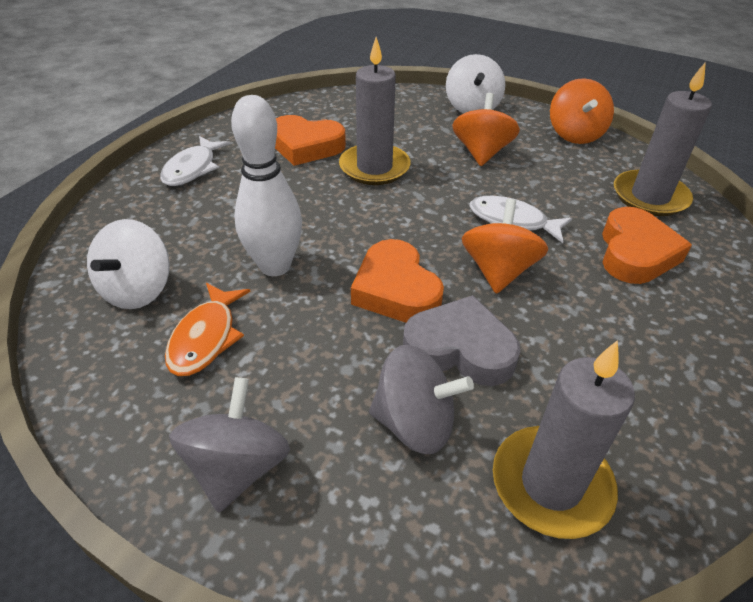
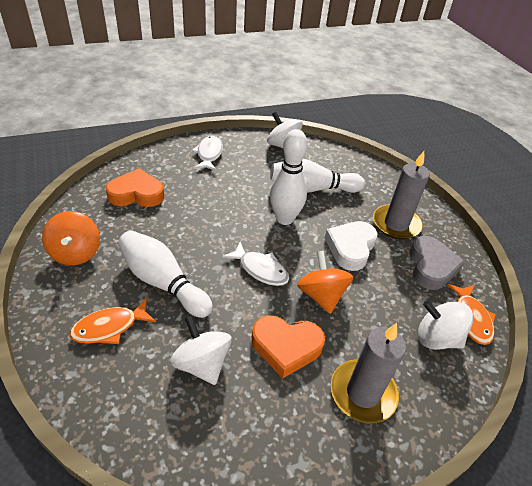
grey candle: [339,37,411,185] [493,340,635,539] [614,62,712,216] = 3 -> [331,323,406,423] [373,151,430,239] = 2
grey spinning top: [169,377,290,513] [369,345,474,454] = 2 -> none = 0
orange fish: [165,283,250,376] = 1 -> [70,298,156,344] [447,284,496,345] = 2
orange heart: [275,115,346,166] [351,239,444,323] [602,207,692,284] = 3 -> [106,168,165,207] [252,315,325,378] = 2
orange spinning top: [452,93,520,166] [462,199,548,294] [550,78,614,144] = 3 -> [42,211,100,265] [297,251,353,314] = 2
white bowling pin: [231,95,302,276] = 1 -> [118,230,213,318] [270,129,307,225] [270,159,365,193] = 3
white heart: none = 0 -> [325,221,377,271] = 1
white spinning top: [87,219,170,309] [446,54,505,113] = 2 -> [170,315,232,385] [267,112,303,148] [418,300,473,350] = 3

